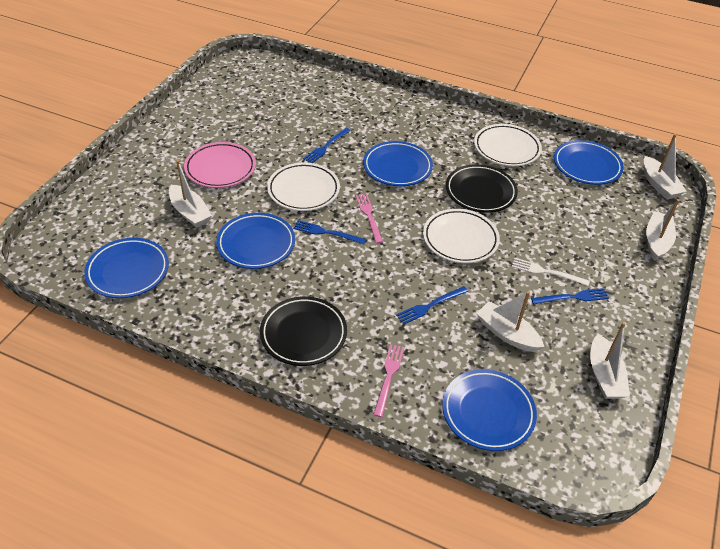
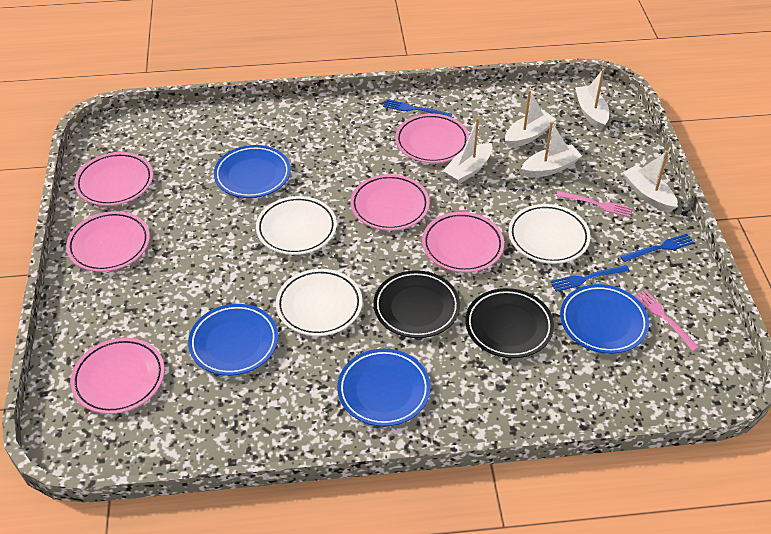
blue fork: [293,220,366,244] [303,128,351,163] [396,286,468,324] [531,288,609,304] = 4 -> [383,99,452,117] [550,265,630,292] [620,234,694,262] = 3
blue plate: [84,238,169,298] [216,213,295,269] [363,141,433,186] [442,369,537,451] [554,140,624,185] = 5 -> [188,304,278,376] [214,145,291,198] [337,349,430,427] [560,284,649,354] = 4
pink plate: [184,142,256,188] = 1 -> [66,211,150,272] [71,338,165,414] [74,152,153,206] [351,174,430,231] [395,114,469,163] [422,212,504,273] = 6
white fork: [512,258,590,286] = 1 -> none = 0

